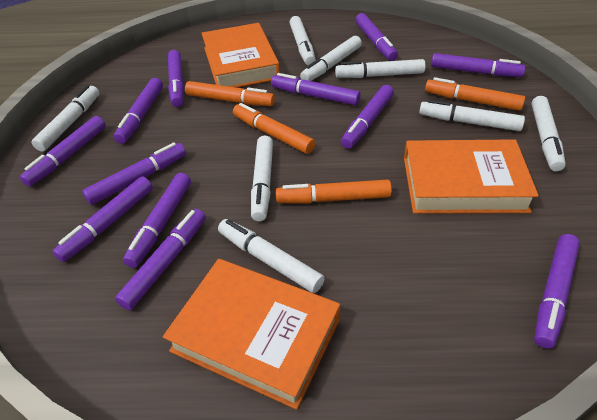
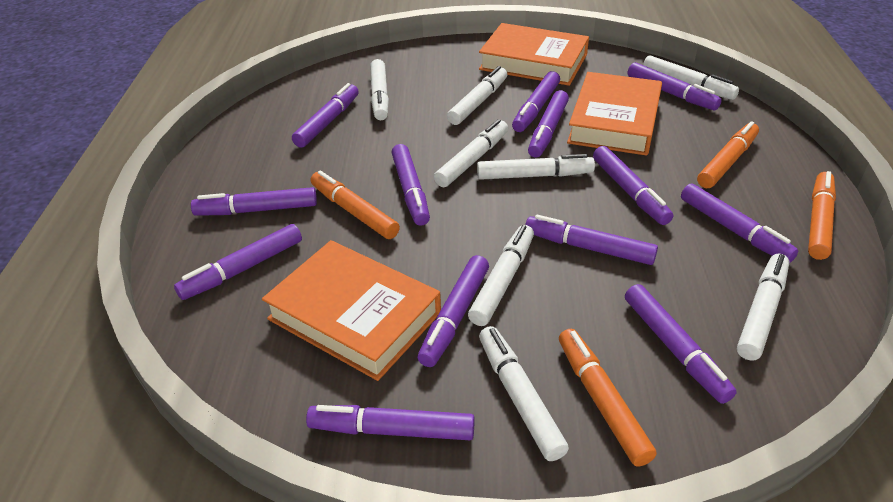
purple marker: [20,116,106,187] [52,176,153,262] [82,142,186,205] [114,78,163,144] [115,209,206,310] [123,173,191,268] [168,50,184,107] [271,73,361,106] [341,85,394,149] [355,13,398,61] [431,53,526,77] [534,234,580,349] = 12 -> [174,224,302,300] [191,187,317,216] [292,83,359,148] [306,405,475,440] [392,144,430,226] [418,255,489,367] [512,71,560,132] [525,215,658,265] [528,90,569,158] [593,146,673,225] [625,284,737,404] [628,62,722,111] [681,183,798,263] = 13

